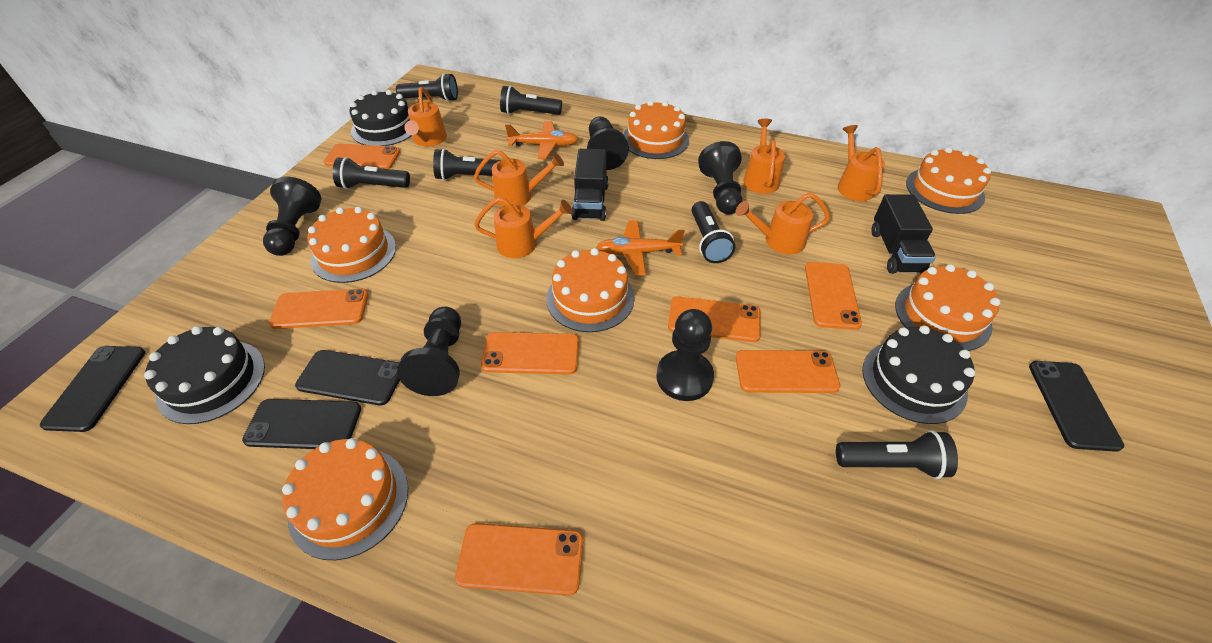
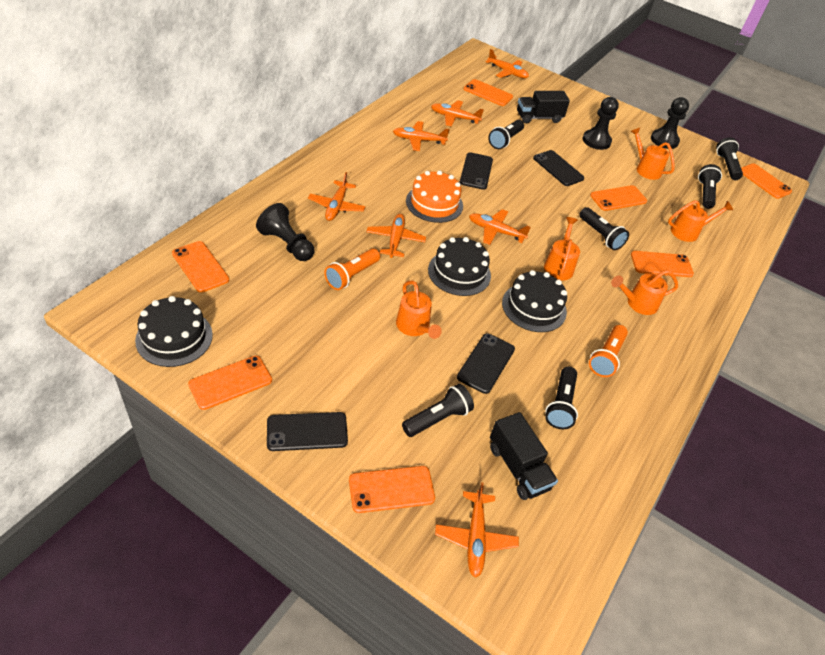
black pawn: [263,177,321,256] [397,307,461,396] [587,116,629,170] [656,309,714,401] [698,141,743,214] = 5 -> [256,203,314,261] [583,97,619,150] [651,97,689,149] = 3
orange cake: [282,438,408,560] [307,207,396,283] [546,248,635,332] [623,100,689,159] [895,264,1000,351] [906,147,991,214] = 6 -> [406,170,463,223] = 1
orange flashlight: none = 0 -> [324,249,380,290] [589,325,628,377] = 2
orange plane: [505,121,578,159] [596,220,685,276] = 2 -> [308,172,366,221] [366,214,426,258] [393,121,450,151] [431,100,484,127] [435,482,519,578] [469,209,531,245] [485,49,529,79] = 7
orange watering can: [404,87,447,147] [474,150,564,207] [474,197,573,258] [735,193,830,254] [744,118,785,194] [838,125,885,201] = 6 -> [396,281,442,339] [544,217,580,280] [611,270,678,315] [630,128,675,180] [668,200,733,242] = 5

